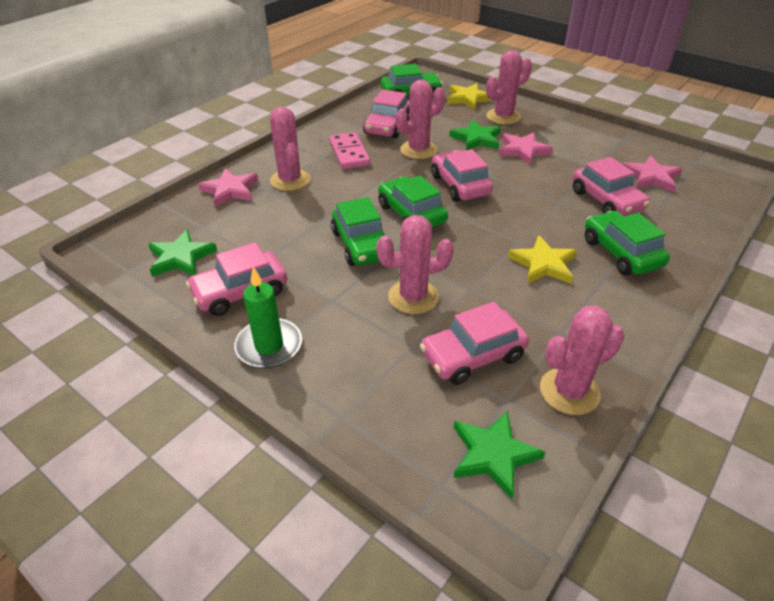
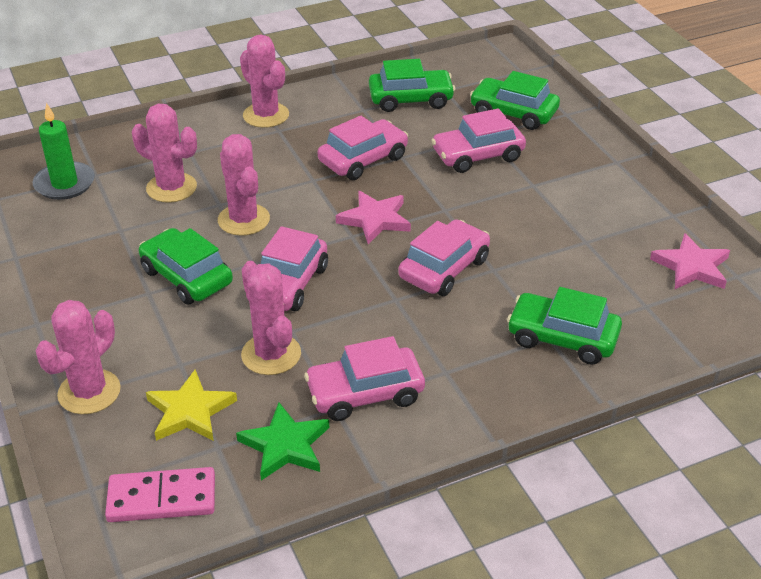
green star: [148,229,217,277] [449,120,501,150] [453,410,545,499] = 3 -> [236,402,329,481] = 1
pink star: [198,168,258,207] [498,133,553,165] [623,156,682,193] = 3 -> [336,191,411,244] [650,233,730,289] = 2
yellow star: [447,83,492,110] [508,235,577,284] = 2 -> [146,370,237,441] = 1

